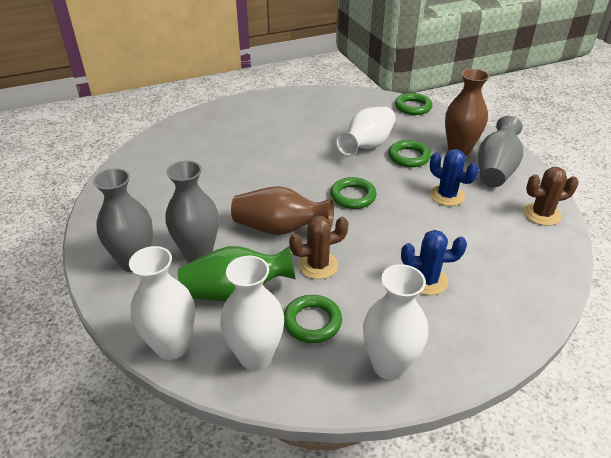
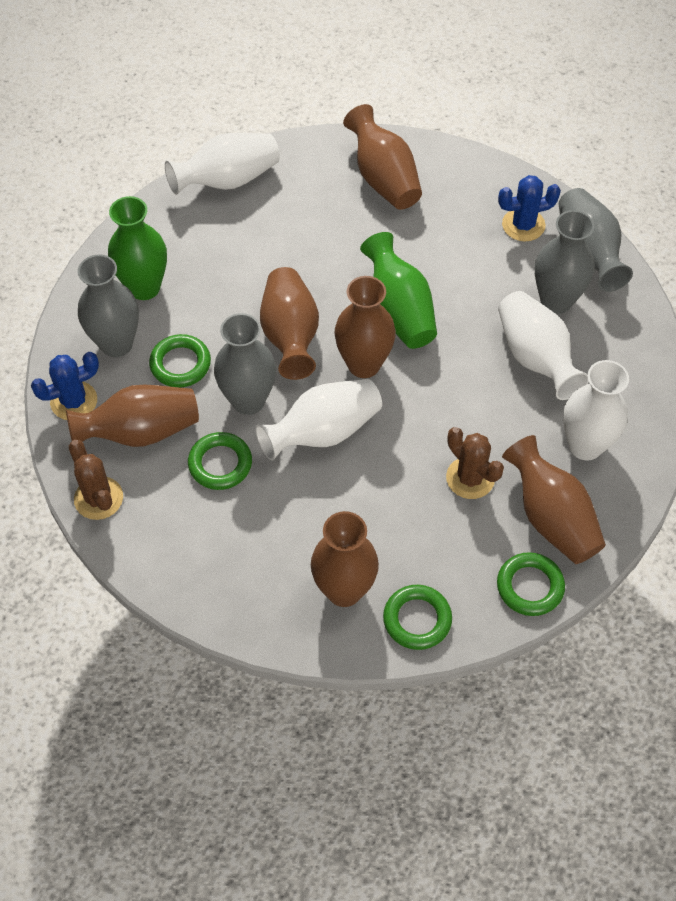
brown vase: [231,186,334,235] [445,69,489,156] = 2 -> [66,385,199,447] [260,267,319,380] [311,511,379,607] [335,276,396,378] [343,104,422,210] [502,435,606,564] = 6
green vase: [178,246,295,302] = 1 -> [108,196,167,300] [360,232,437,349] = 2
grey vase: [93,168,153,272] [166,161,219,262] [478,116,523,187] = 3 -> [78,254,139,357] [214,313,276,415] [535,210,594,314] [559,188,633,292] = 4

